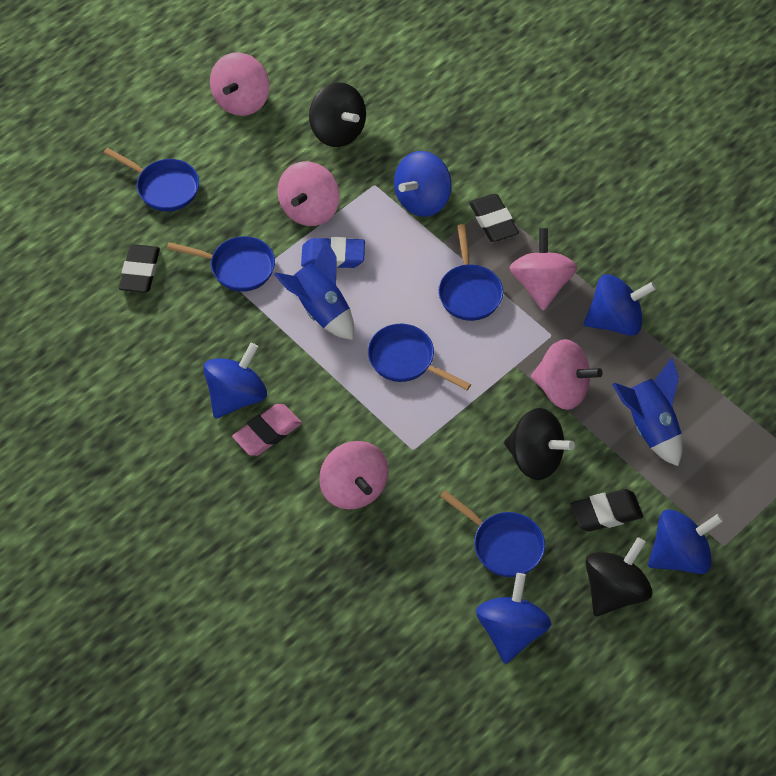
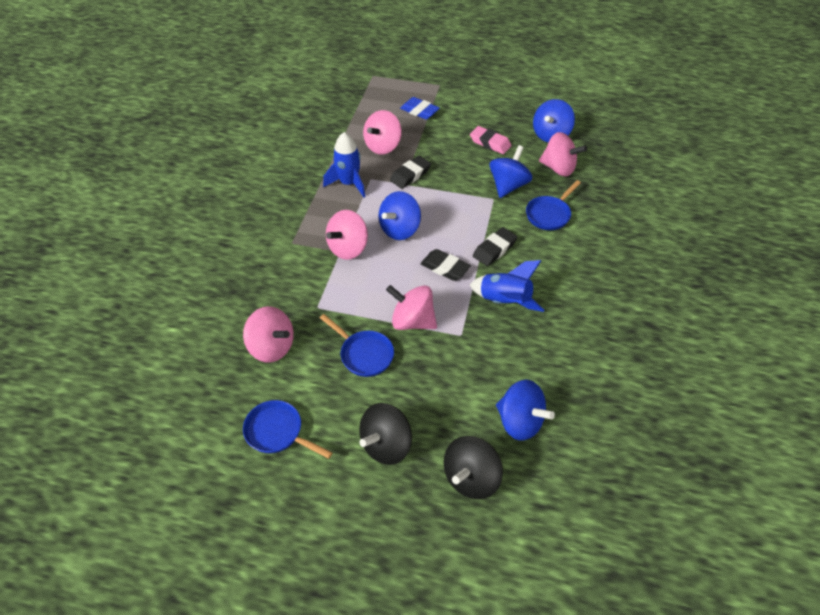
black spinning top: [309,82,366,147] [504,408,575,480] [585,537,653,616] = 3 -> [359,403,412,465] [444,436,503,499] = 2
blue pan: [104,148,199,211] [167,236,275,292] [368,324,471,390] [438,224,503,321] [440,490,545,577] = 5 -> [243,400,333,459] [320,314,394,377] [526,180,581,230] = 3
blue spinning top: [203,343,267,419] [394,151,452,217] [476,573,551,664] [584,274,656,336] [648,509,723,574] = 5 -> [379,191,421,240] [490,145,532,198] [496,380,555,441] [533,99,575,142] = 4

